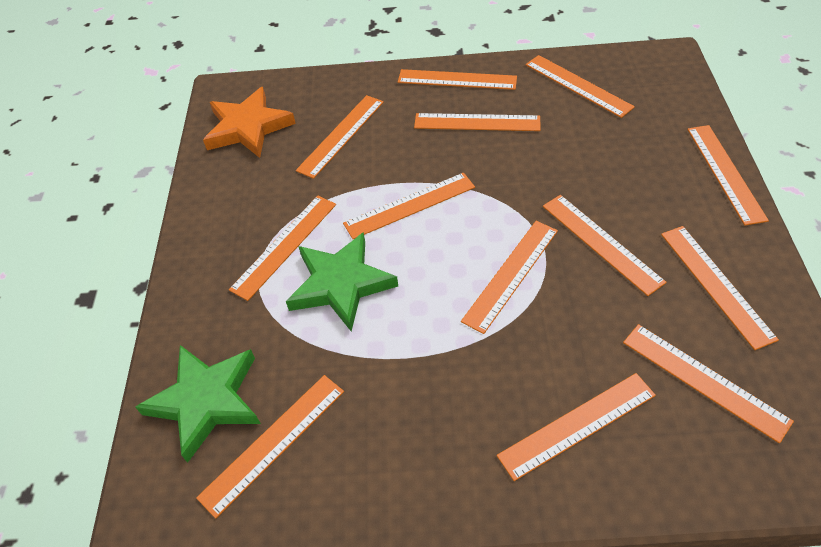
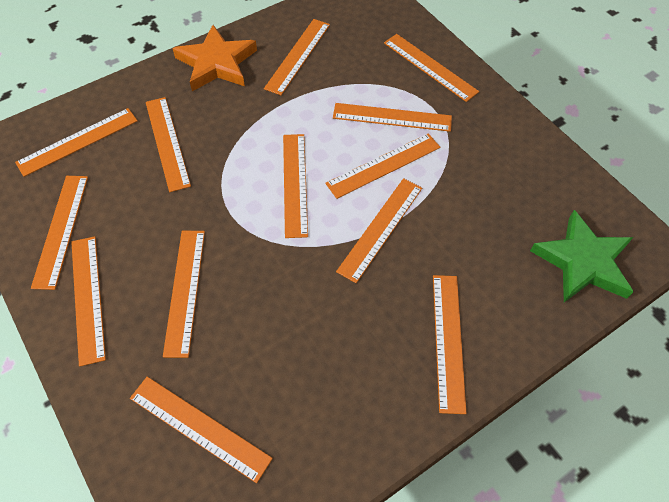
green star: [135,345,261,463] [286,232,398,331] = 2 -> [530,210,634,302] = 1

